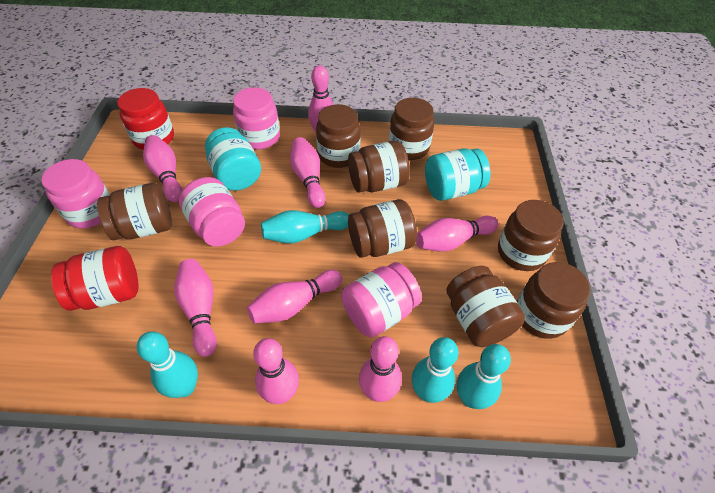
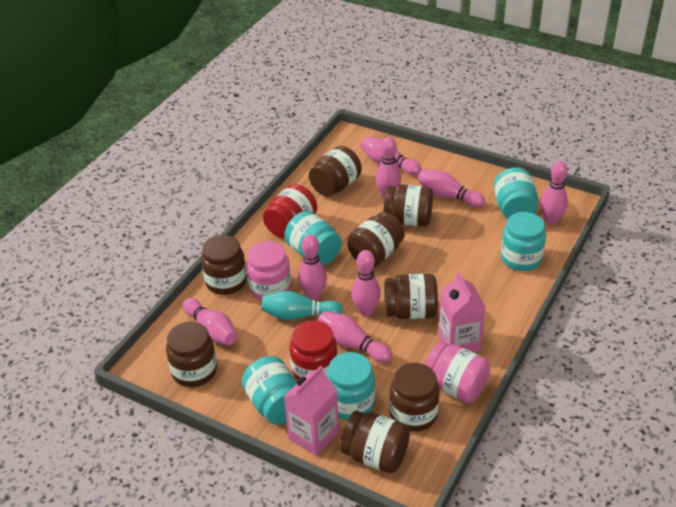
pink carton: none = 0 -> [284,366,339,456] [438,272,486,352] = 2
pink jar: [41,159,110,228] [179,177,245,246] [233,87,280,150] [341,262,422,338] = 4 -> [246,241,291,301] [425,342,491,403] = 2
turquoise bowling pin: [137,331,198,398] [261,210,349,243] [412,337,459,403] [457,344,511,409] = 4 -> [261,291,343,320] = 1
turquoise jar: [205,127,261,191] [425,148,490,201] = 2 -> [242,356,297,424] [284,211,342,265] [326,352,375,420] [494,167,538,219] [501,212,546,271] = 5

